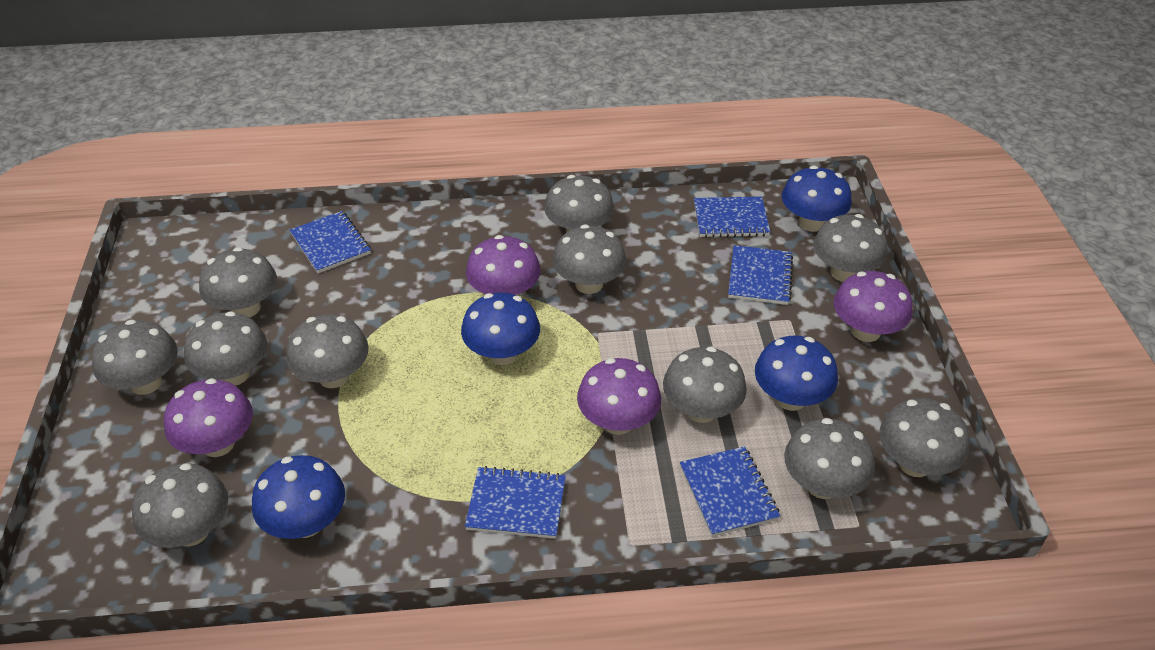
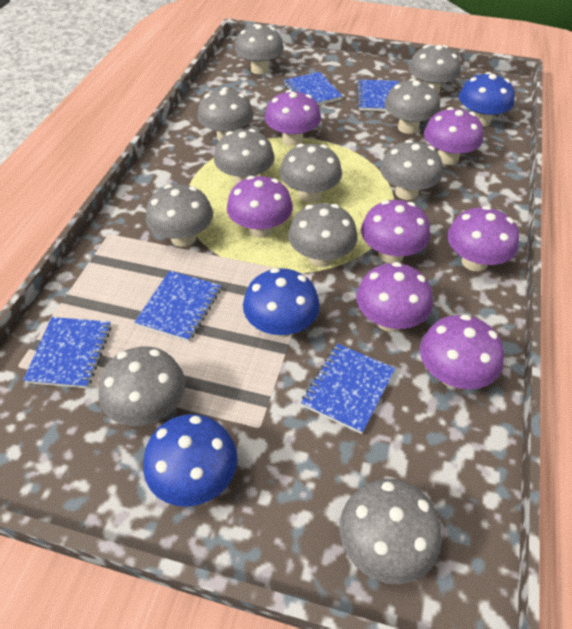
blue mushroom: [252,455,345,539] [461,293,540,365] [755,336,838,411] [782,165,852,232] = 4 -> [143,414,238,507] [243,268,320,338] [459,72,515,127] = 3
purple mushroom: [164,378,253,457] [466,235,541,296] [577,358,661,435] [834,271,913,342] = 4 -> [227,176,293,238] [265,90,321,146] [356,262,433,332] [361,200,430,263] [420,314,504,389] [424,107,484,165] [447,206,519,272] = 7

